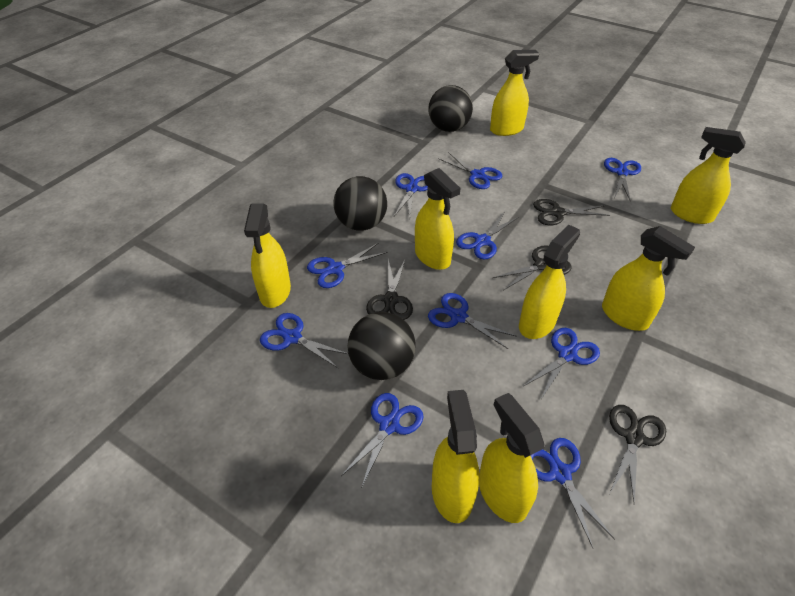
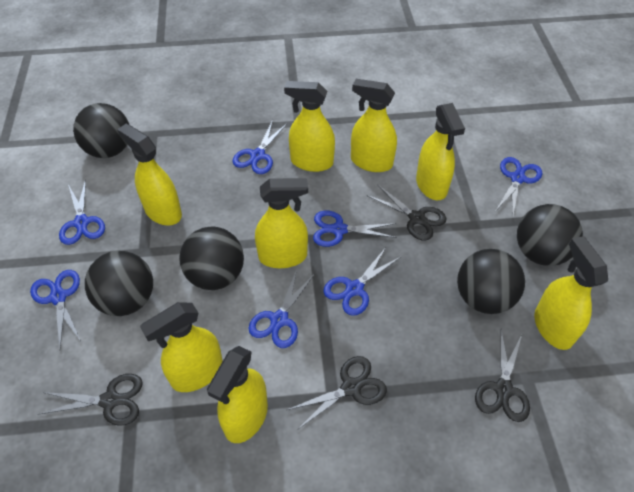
black ball: [334,176,387,231] [348,312,415,380] [428,85,473,132] = 3 -> [73,103,129,158] [85,251,153,316] [179,227,244,290] [457,249,525,314] [517,204,583,266] = 5
blue scissors: [260,313,348,368] [307,243,387,288] [341,393,424,489] [394,173,428,218] [428,293,517,349] [438,152,502,189] [456,211,519,260] [524,328,600,399] [530,438,615,548] [604,158,641,202] = 10 -> [30,270,81,348] [59,179,105,245] [232,120,287,174] [249,269,314,348] [313,211,397,247] [323,247,401,316] [495,157,542,216] = 7

